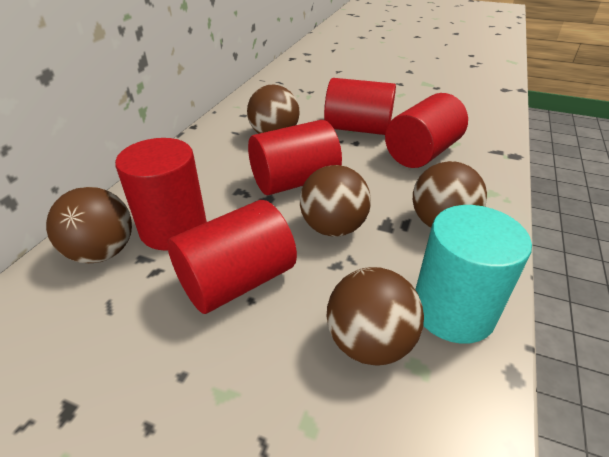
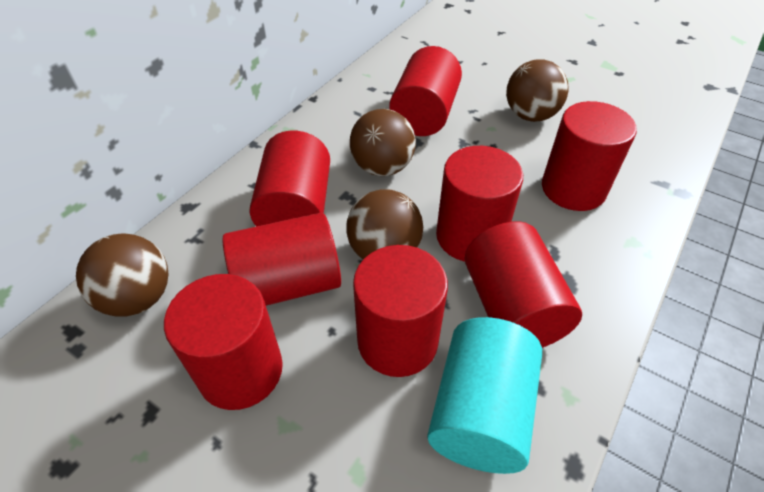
brown ball: [46,187,132,263] [247,85,300,134] [300,165,371,237] [327,267,424,365] [413,161,487,227] = 5 -> [76,233,168,317] [346,189,423,259] [350,109,416,176] [506,60,569,122] = 4
red cylinder: [115,138,207,251] [167,200,297,314] [248,120,342,195] [324,78,396,135] [385,93,468,168] = 5 -> [164,274,283,410] [222,213,341,306] [249,131,330,227] [353,245,448,377] [389,46,462,136] [436,146,523,262] [465,221,582,348] [542,101,637,211] = 8

